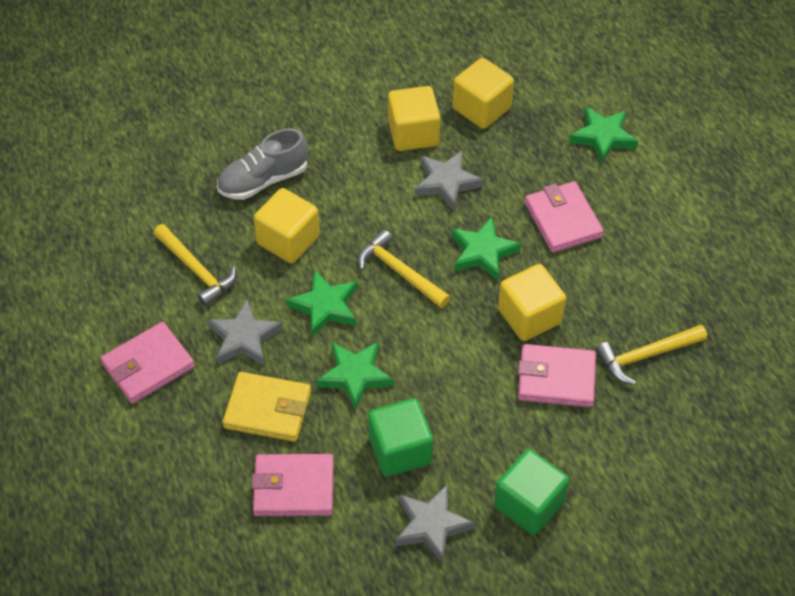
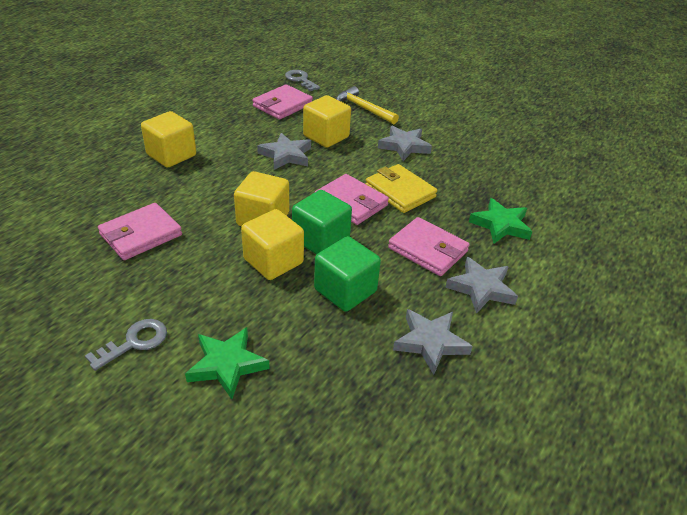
green star: [286,270,357,337] [317,342,393,410] [451,217,521,281] [569,107,638,164] = 4 -> [185,327,270,399] [469,198,532,243] = 2
grey key: none = 0 -> [85,319,167,371] [285,70,320,91] = 2
grey shoe: [217,128,308,200] = 1 -> none = 0
grey star: [207,300,282,365] [395,484,475,564] [415,151,483,211] = 3 -> [257,133,311,170] [378,126,432,161] [393,309,473,375] [445,257,518,313] = 4
yellow hammer: [153,224,236,307] [358,229,450,308] [596,325,707,385] = 3 -> [336,86,399,124] = 1

